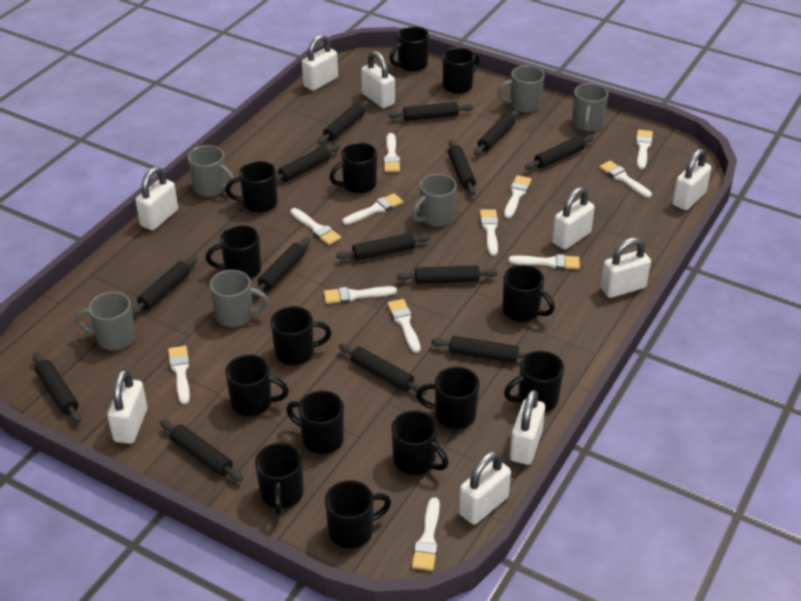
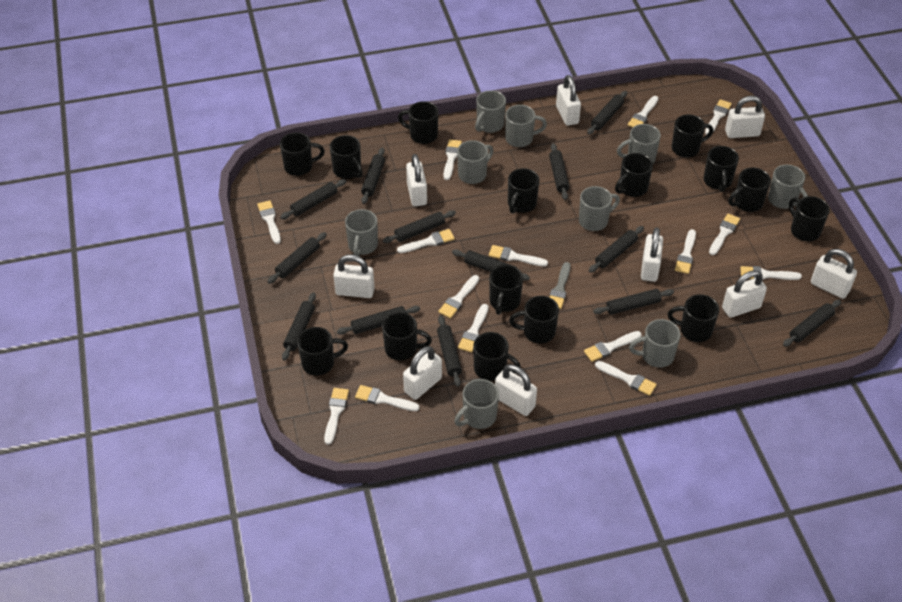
black mug: [205,225,261,279] [225,161,277,213] [225,354,289,416] [255,442,304,515] [271,306,332,365] [286,390,344,454] [325,480,391,549] [329,142,377,194] [389,26,429,72] [391,410,449,475] [416,367,479,429] [443,48,479,94] [502,265,555,322] [504,351,564,412] = 14 -> [280,132,325,176] [297,327,348,376] [330,135,363,179] [382,312,432,360] [398,101,438,144] [473,332,521,381] [489,265,523,315] [508,168,540,213] [509,296,559,344] [615,153,653,197] [668,294,719,342] [672,114,713,157] [704,146,739,192] [728,167,771,212] [789,196,830,241] = 15
black rolling pin: [33,353,81,423] [131,256,197,316] [160,420,243,482] [252,237,311,297] [276,144,340,182] [318,100,370,145] [336,233,431,260] [339,344,427,395] [388,102,473,121] [397,265,497,284] [431,336,528,363] [448,140,476,195] [474,110,518,155] [525,135,594,170] = 14 -> [267,232,327,284] [280,179,347,219] [282,292,316,360] [337,306,420,335] [361,148,385,204] [383,210,456,243] [437,315,462,387] [452,249,530,281] [549,143,569,200] [587,91,627,135] [589,226,644,273] [593,289,674,315] [783,299,841,347] = 13
grey brush: none = 0 -> [550,262,571,309] = 1
grey mug: [75,292,136,350] [188,145,235,196] [210,270,269,327] [412,174,457,226] [497,65,545,113] [572,83,608,131] = 6 -> [345,209,378,256] [454,379,499,429] [457,140,494,184] [475,90,506,133] [505,105,547,147] [579,186,620,231] [617,124,661,163] [629,319,681,368] [768,164,808,209] = 9
white brush: [168,346,190,405] [290,208,341,245] [324,286,397,304] [342,193,403,225] [384,133,400,172] [387,299,420,353] [412,497,440,571] [480,209,498,256] [504,175,532,218] [509,254,580,270] [599,161,652,198] [636,130,653,169] = 12 -> [257,200,281,244] [324,388,349,445] [355,385,420,411] [397,229,455,253] [438,275,479,318] [443,139,462,180] [458,304,489,353] [489,245,548,266] [584,331,642,362] [595,361,657,396] [628,96,658,128] [675,229,696,274] [705,99,732,135] [709,213,740,255] [740,266,802,280] = 15

